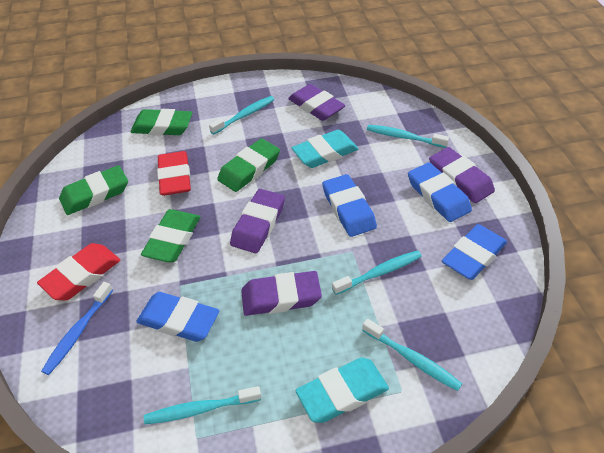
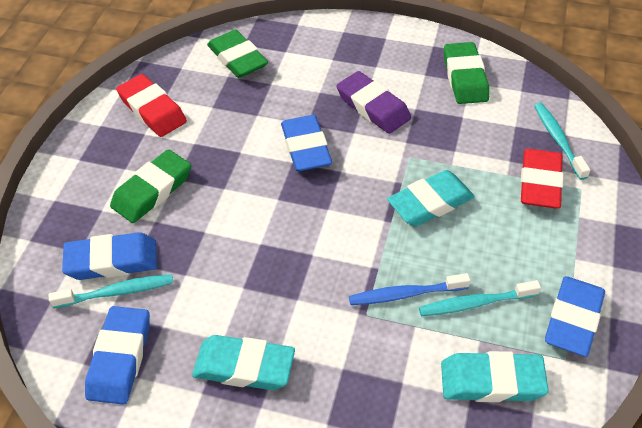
green eraser: [59,165,128,215] [130,109,192,136] [141,209,200,262] [217,138,280,192] = 4 -> [110,149,191,223] [207,29,268,78] [444,42,489,104] = 3
purple eraser: [230,189,285,253] [241,271,322,316] [288,84,346,121] [429,147,495,203] = 4 -> [336,71,411,134] = 1
turquoise eraser: [291,130,358,168] [295,358,389,423] = 2 -> [192,335,295,390] [387,170,474,226] [441,351,549,402] = 3
turquoise toothbrush: [144,386,261,424] [209,96,275,135] [332,250,422,295] [362,319,462,391] [367,125,449,148] = 5 -> [49,274,173,308] [419,280,541,316] [534,103,590,180] = 3

